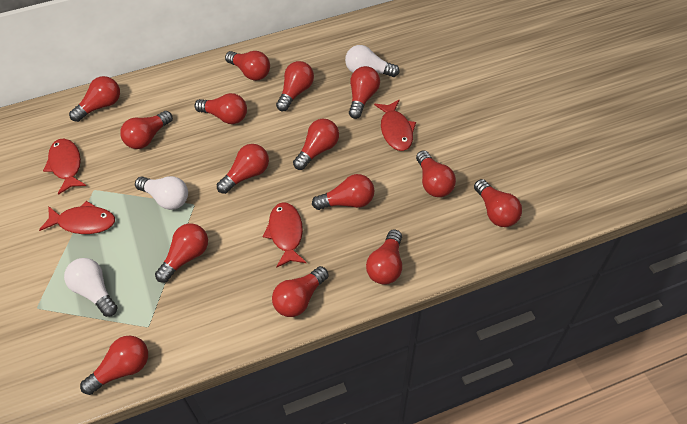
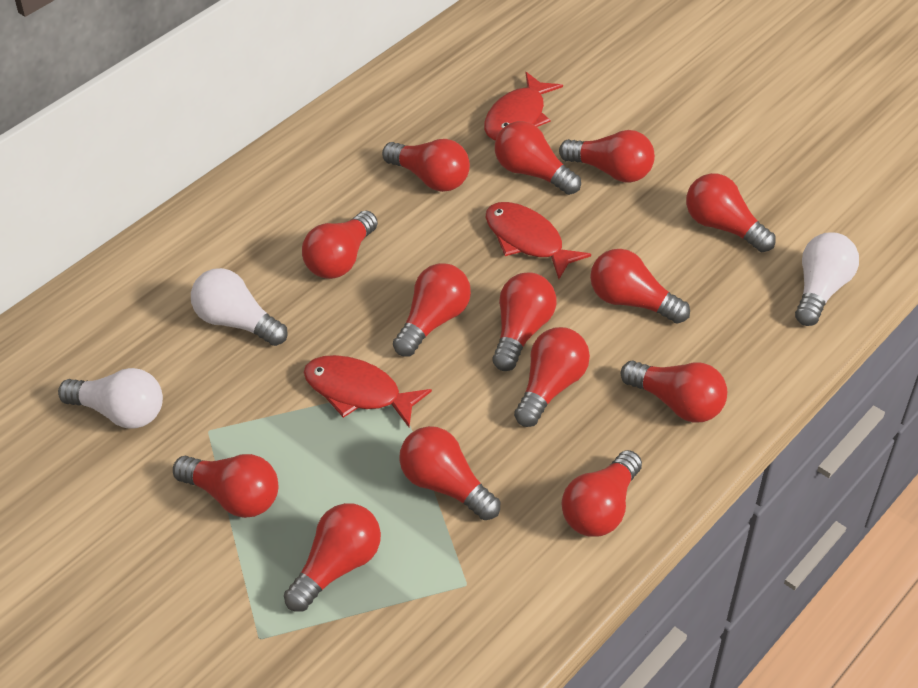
red fish: [39,201,115,234] [43,139,86,195] [262,202,306,268] [374,100,416,151] = 4 -> [303,355,432,427] [484,72,563,140] [486,202,591,279] = 3
red light bulb: [69,76,120,122] [80,336,148,395] [120,111,173,149] [155,223,208,283] [194,93,247,124] [217,144,269,194] [225,51,270,81] [272,266,328,317] [276,61,314,111] [293,119,339,170] [312,174,375,210] [349,66,380,119] [366,229,402,285] [416,150,456,197] [474,179,522,227] = 15 -> [173,454,279,518] [284,503,381,612] [302,211,378,279] [382,139,470,192] [393,263,471,356] [399,426,500,520] [492,272,556,371] [495,121,581,195] [514,327,590,427] [559,130,655,183] [561,450,642,537] [590,249,690,324] [621,360,727,423] [686,173,776,252] = 14

